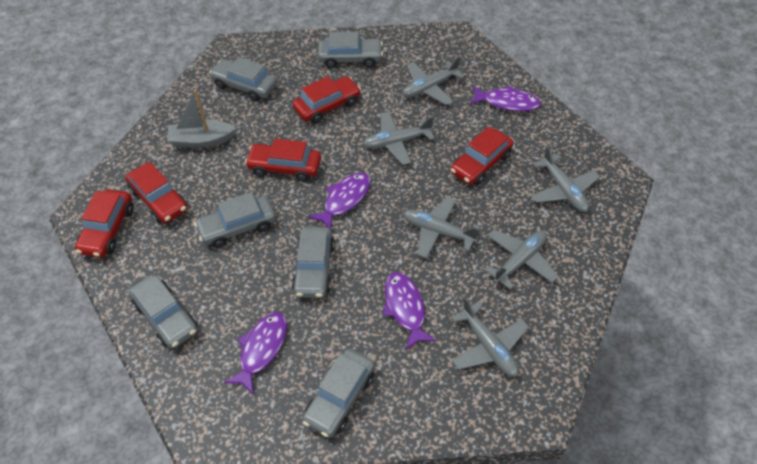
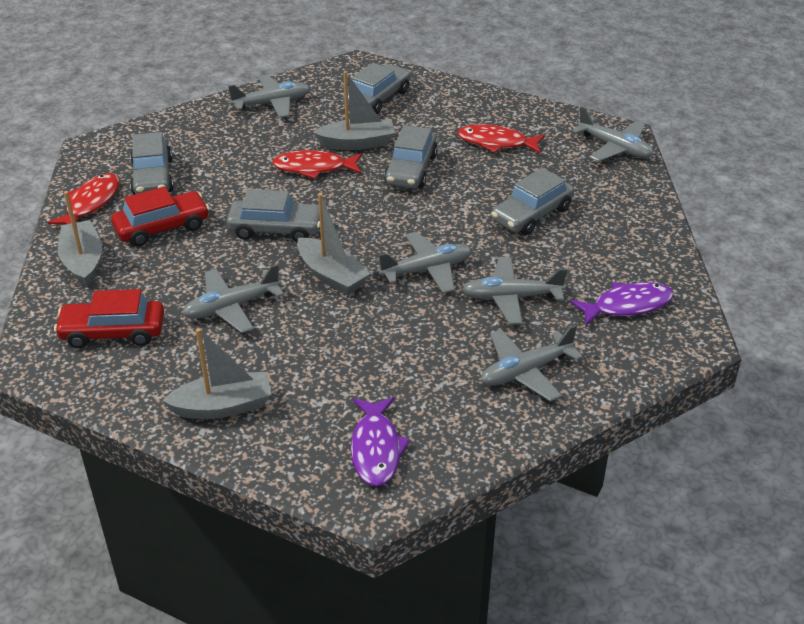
grey boat: [167,89,236,148] = 1 -> [58,191,102,287] [162,328,271,419] [297,193,370,295] [313,71,395,150] = 4
grey car: [129,274,197,349] [194,192,276,248] [209,57,277,101] [292,226,335,298] [302,348,375,438] [318,32,383,68] = 6 -> [130,132,174,195] [227,189,320,242] [343,63,410,114] [384,125,438,189] [491,168,574,235] = 5
purple fish: [224,312,287,395] [308,173,371,229] [383,272,436,350] [470,85,541,111] = 4 -> [351,397,411,486] [570,282,674,326] = 2
red car: [75,189,134,258] [125,162,187,223] [245,138,321,182] [292,76,361,124] [450,126,513,185] = 5 -> [54,289,164,348] [111,187,210,246] = 2
red fish: none = 0 -> [47,173,120,224] [272,150,362,179] [457,124,545,153] = 3

